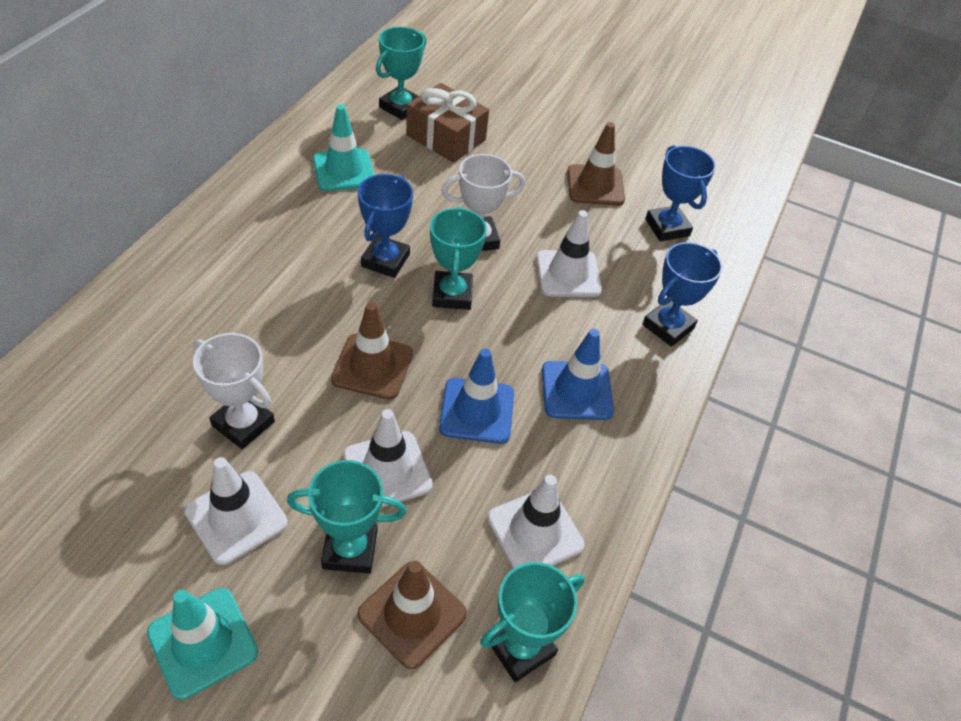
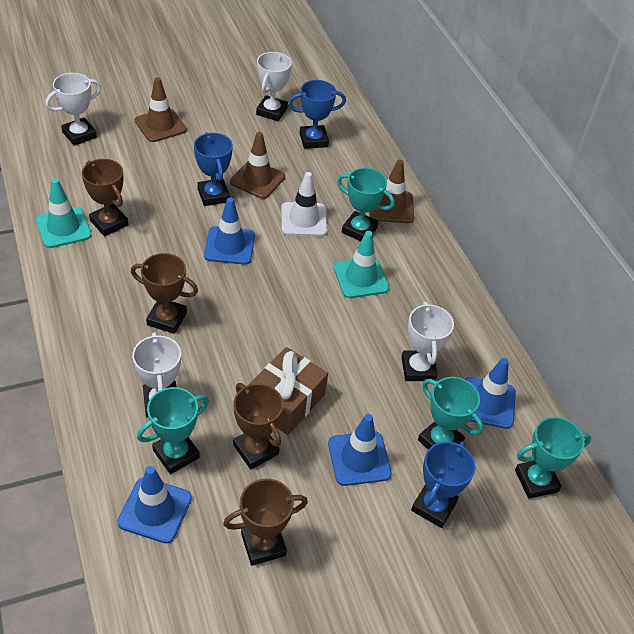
blue traffic cone: [439,349,514,444] [542,329,614,420] = 2 -> [117,466,192,544] [204,198,255,265] [328,414,392,486] [465,358,516,429] = 4
brown trophy: none = 0 -> [82,159,129,236] [131,253,198,334] [223,479,308,566] [233,383,283,469] = 4
white traffic cone: [185,457,288,565] [343,409,433,507] [487,475,584,569] [536,210,602,297] = 4 -> [281,172,327,236] = 1
white trophy: [193,333,275,449] [441,154,525,251] = 2 -> [45,73,101,146] [132,332,181,418] [256,52,292,121] [402,302,454,381] = 4

